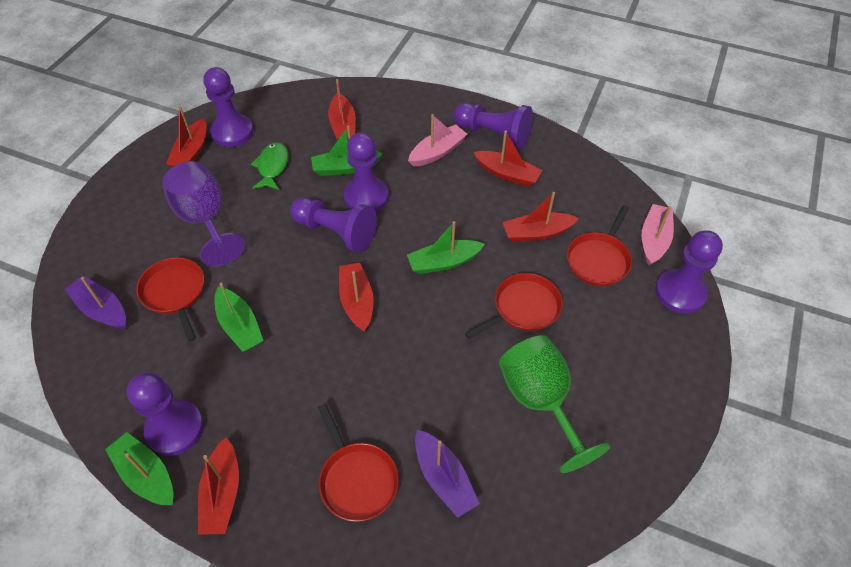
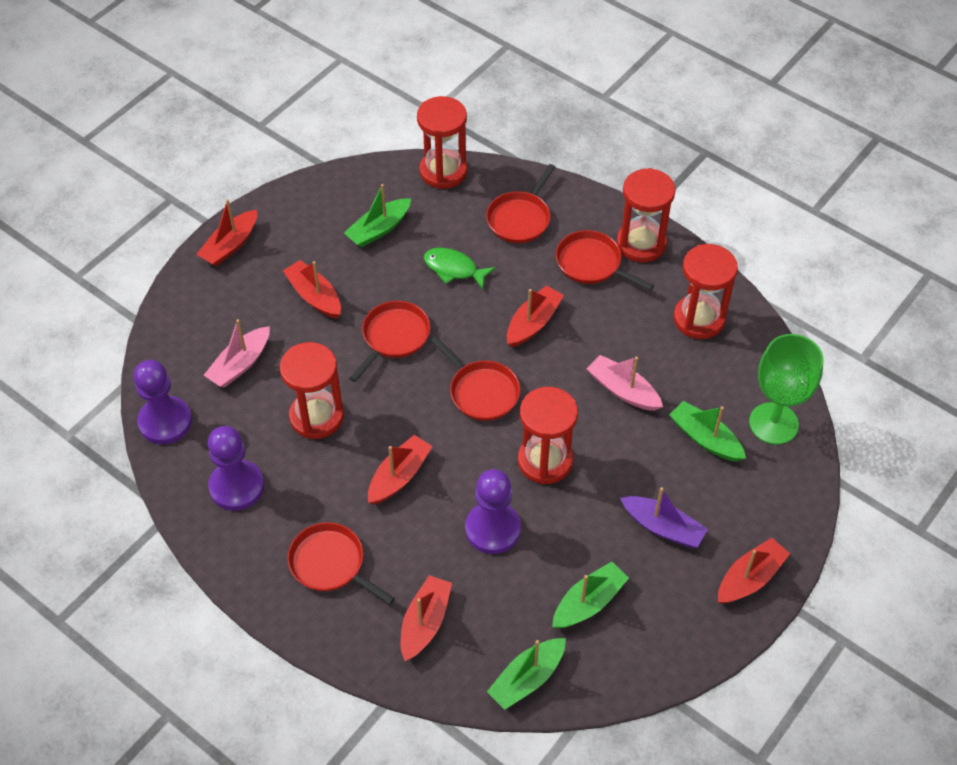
purple boat: [64,276,126,329] [415,430,480,518] = 2 -> [620,487,708,548] = 1
purple goblet: [162,161,245,266] = 1 -> none = 0
purple pawn: [127,372,204,456] [203,67,253,147] [290,197,377,253] [344,132,389,212] [453,103,533,149] [655,230,723,314] = 6 -> [133,360,192,444] [208,426,264,511] [465,469,521,554] = 3
red hourglass: none = 0 -> [280,342,344,439] [417,96,467,189] [518,387,578,484] [617,168,676,262] [673,244,738,339] = 5
red pan: [136,257,204,342] [318,404,399,522] [465,273,563,339] [567,205,632,286] = 4 -> [287,522,395,605] [349,301,430,382] [431,336,520,421] [486,164,555,243] [556,230,654,291] = 5

